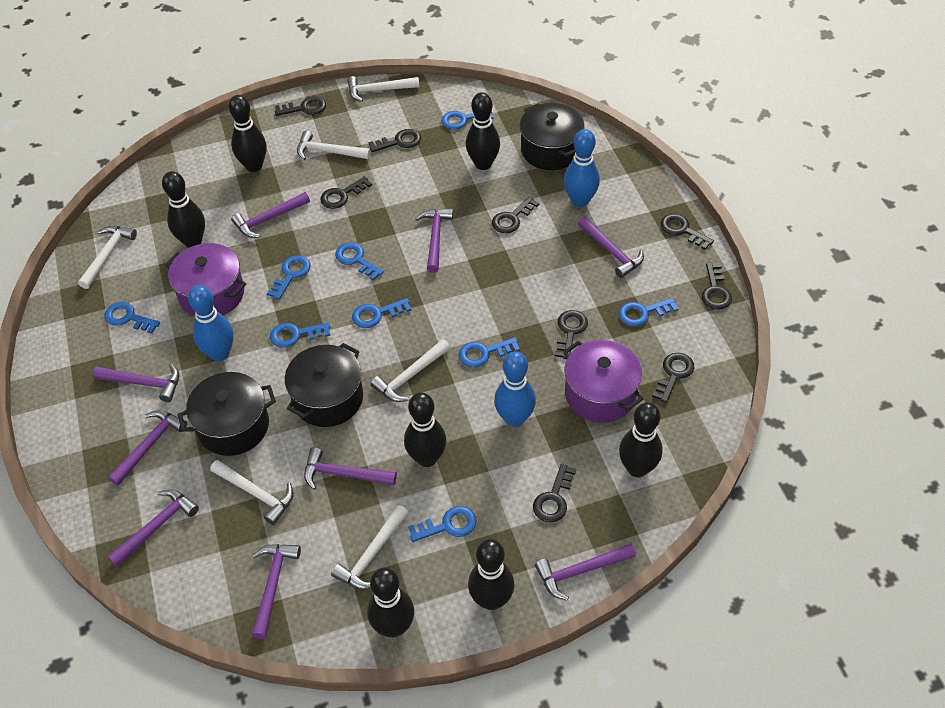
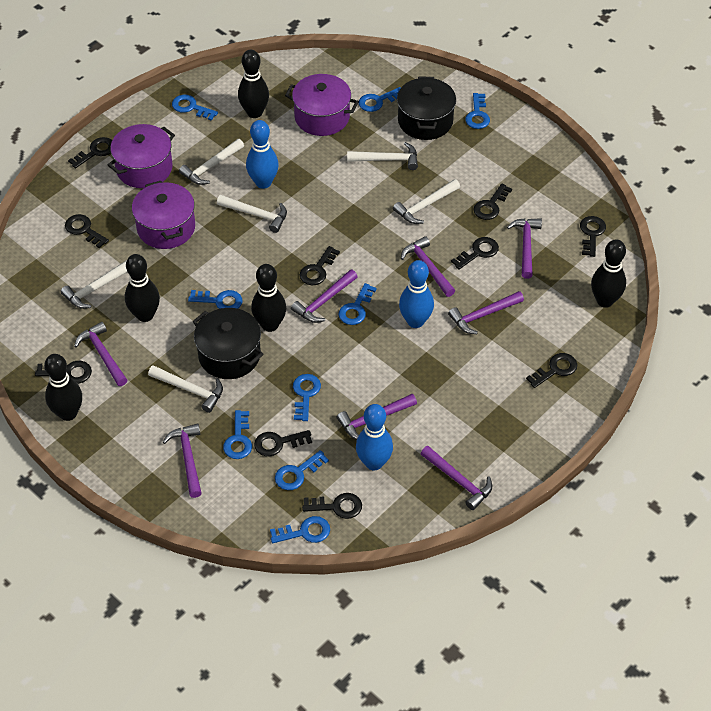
black bowling pin: [162,171,205,248] [229,95,267,172] [367,568,414,638] [404,392,446,467] [466,92,500,170] [468,539,514,610] [619,402,663,477] = 7 -> [44,354,82,421] [125,254,160,322] [238,50,269,118] [251,264,286,332] [591,239,626,308] = 5
black key: [275,96,326,116] [320,176,372,209] [369,129,421,152] [492,196,539,233] [533,464,576,522] [554,310,588,359] [652,353,694,403] [661,214,714,250] [702,263,732,310] = 9 -> [35,361,92,384] [65,214,109,248] [68,137,112,168] [254,430,312,456] [300,246,340,285] [302,493,362,519] [451,237,499,269] [474,184,512,220] [526,353,577,388] [580,216,606,257] = 10
black pot: [178,372,276,456] [285,343,363,427] [520,103,585,170] = 3 -> [192,308,264,379] [397,77,456,140] = 2
purple hammer: [93,364,179,402] [107,489,199,567] [108,410,187,486] [231,192,310,238] [252,544,301,639] [304,447,397,490] [415,208,453,273] [535,543,636,601] [578,217,644,278] = 9 -> [74,322,127,386] [163,423,202,498] [291,269,358,323] [337,394,417,440] [401,236,455,297] [421,446,492,510] [448,291,524,334] [507,218,542,279] = 8
purple pot: [165,243,246,317] [563,340,644,422] = 2 -> [108,124,175,188] [132,181,195,249] [285,74,359,136] = 3

